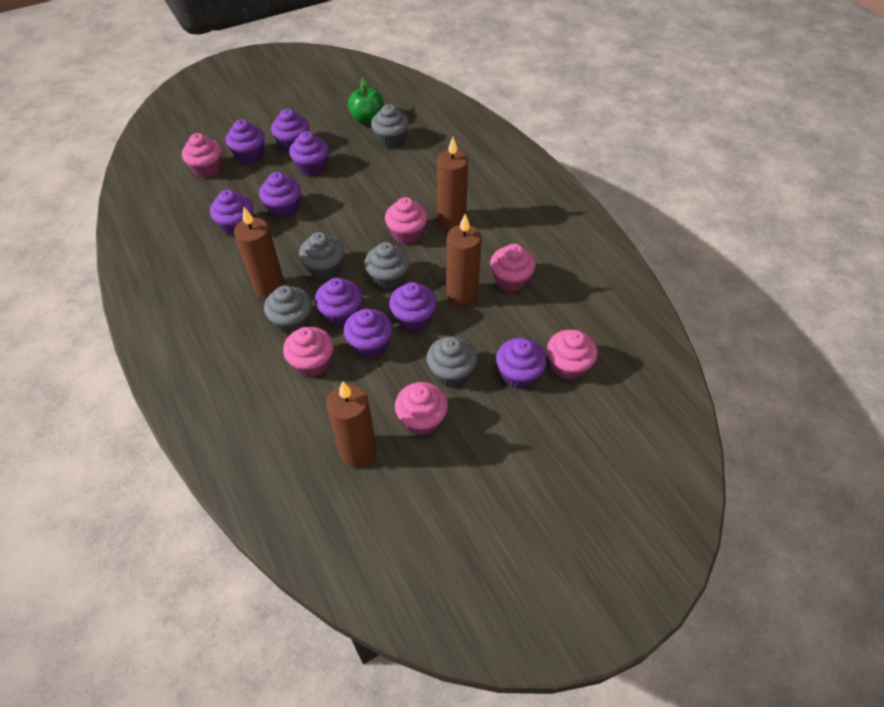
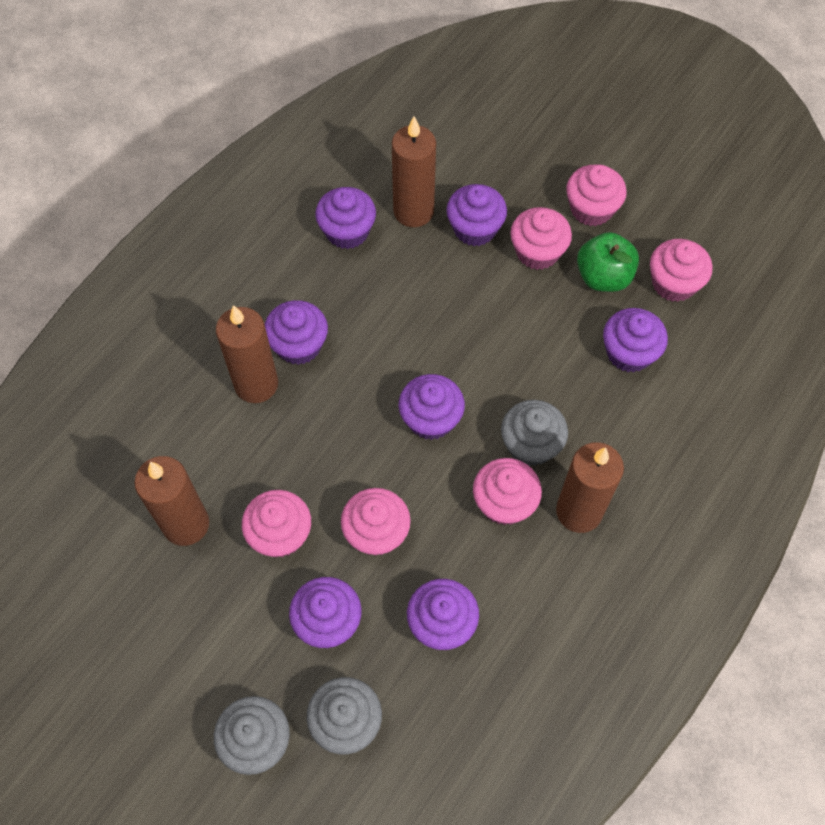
grey cupcake: [264,285,312,334] [299,232,344,280] [365,242,410,290] [371,104,409,148] [426,336,477,387] = 5 -> [214,696,290,775] [307,677,382,754] [501,400,568,466] = 3
purple cupcake: [210,189,253,236] [226,119,265,164] [259,172,301,218] [271,109,309,152] [289,131,329,176] [315,278,362,327] [344,308,393,358] [389,282,437,331] [496,338,547,389] = 9 -> [265,300,328,365] [289,577,362,648] [315,187,376,249] [399,374,465,440] [407,579,479,650] [446,184,507,246] [603,308,668,372] = 7

